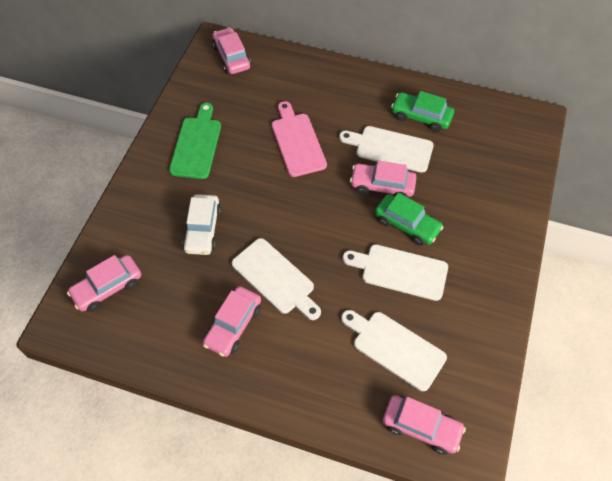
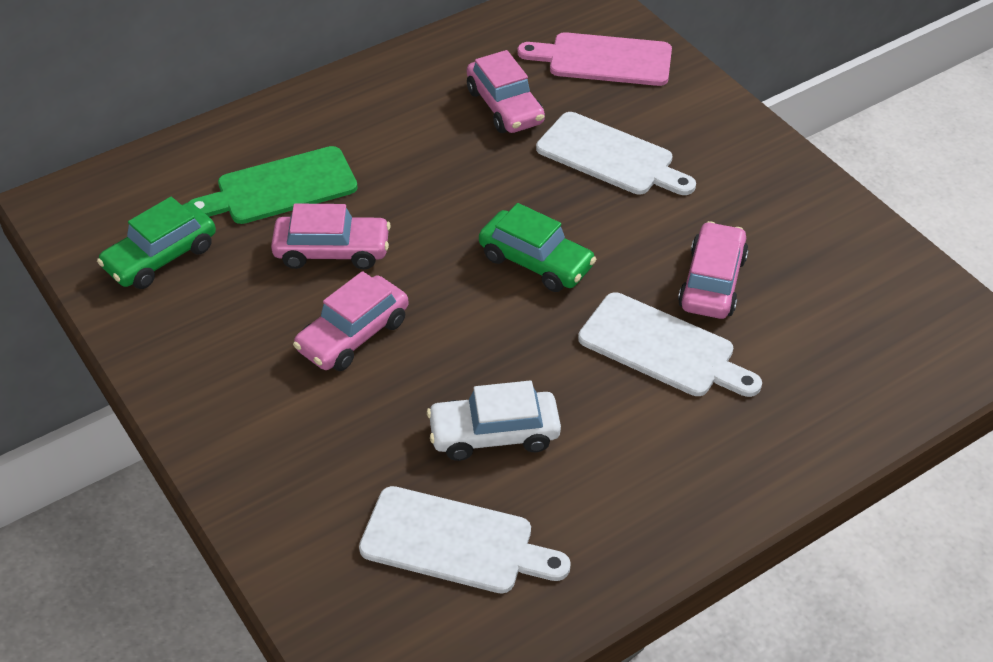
pink car: [67,255,141,312] [203,286,261,357] [212,27,251,74] [350,161,417,197] [383,395,466,455] = 5 -> [271,204,391,269] [293,271,408,371] [467,50,545,133] [678,221,748,319] = 4
white cutting board: [232,238,321,320] [339,126,434,173] [341,310,447,391] [343,244,448,301] = 4 -> [359,486,571,594] [536,112,696,195] [578,292,762,397] = 3

